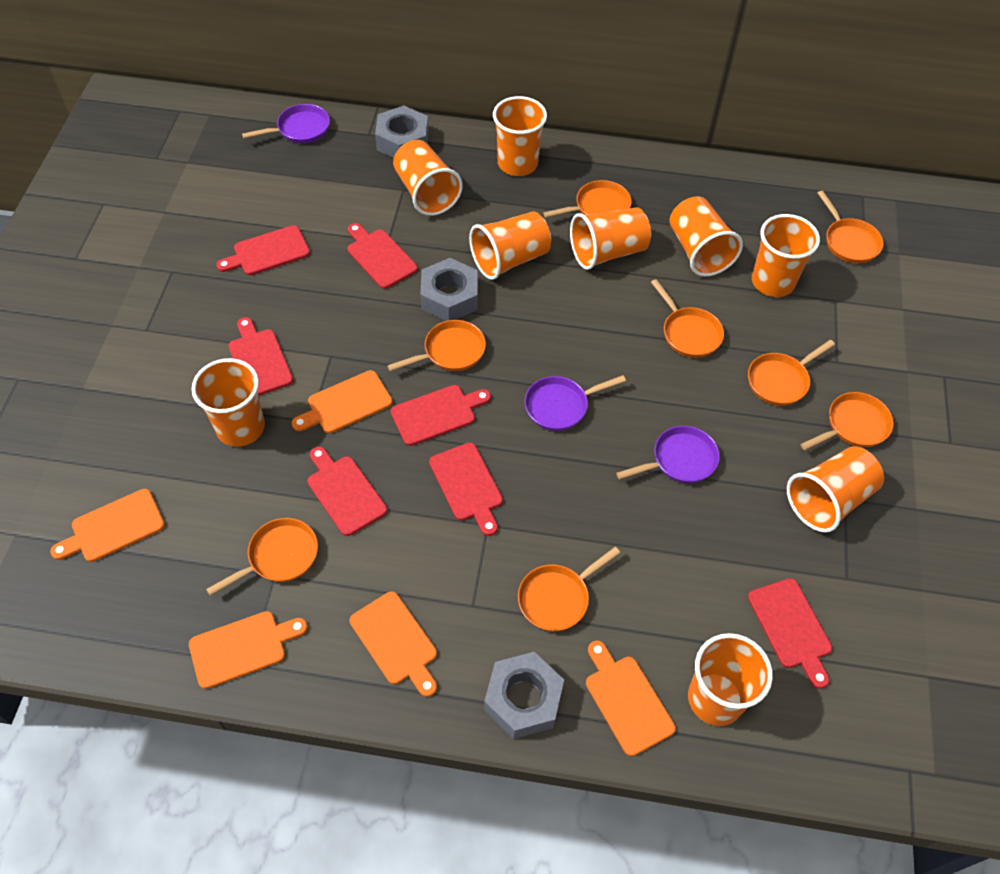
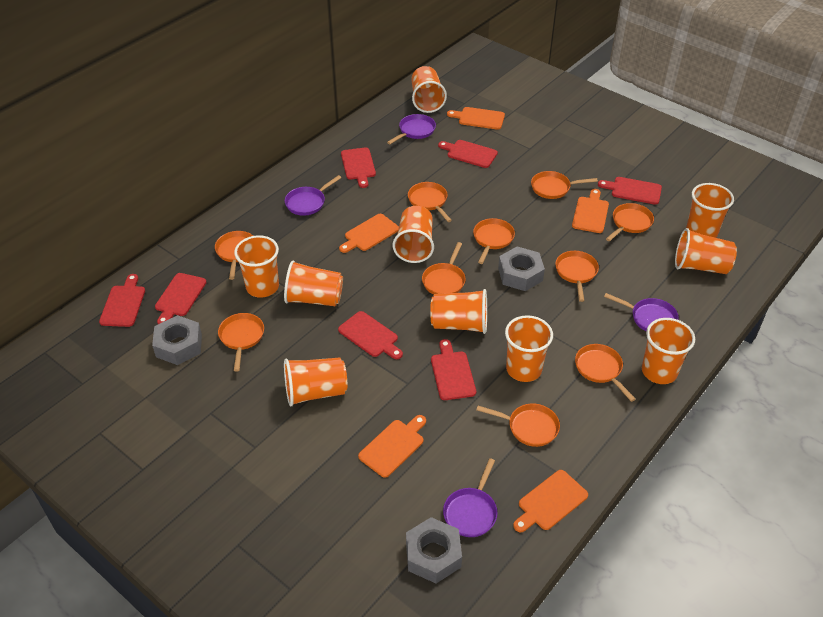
orange cup: [191,358,265,447] [393,140,463,216] [469,211,551,280] [493,96,547,176] [570,207,651,270] [669,196,743,276] [688,633,773,726] [752,214,820,297] [787,446,884,533] = 9 -> [234,235,279,298] [284,260,343,306] [284,358,347,406] [393,206,434,263] [411,66,447,113] [430,289,487,334] [505,315,553,382] [642,318,695,384] [675,228,737,274] [686,183,734,238] = 10
orange pan: [206,518,318,596] [387,320,486,371] [518,547,620,631] [543,180,632,218] [651,279,724,358] [748,340,835,406] [801,392,894,450] [817,191,883,264] = 8 -> [215,231,253,280] [218,313,264,371] [408,182,452,222] [422,242,466,295] [473,218,515,264] [477,403,560,447] [531,171,598,199] [555,251,599,302] [575,344,635,402] [606,203,654,241] = 10
purple pan: [242,104,330,143] [524,375,626,431] [616,426,720,483] = 3 -> [285,175,342,216] [387,114,436,144] [443,458,498,537] [604,293,679,331] = 4

